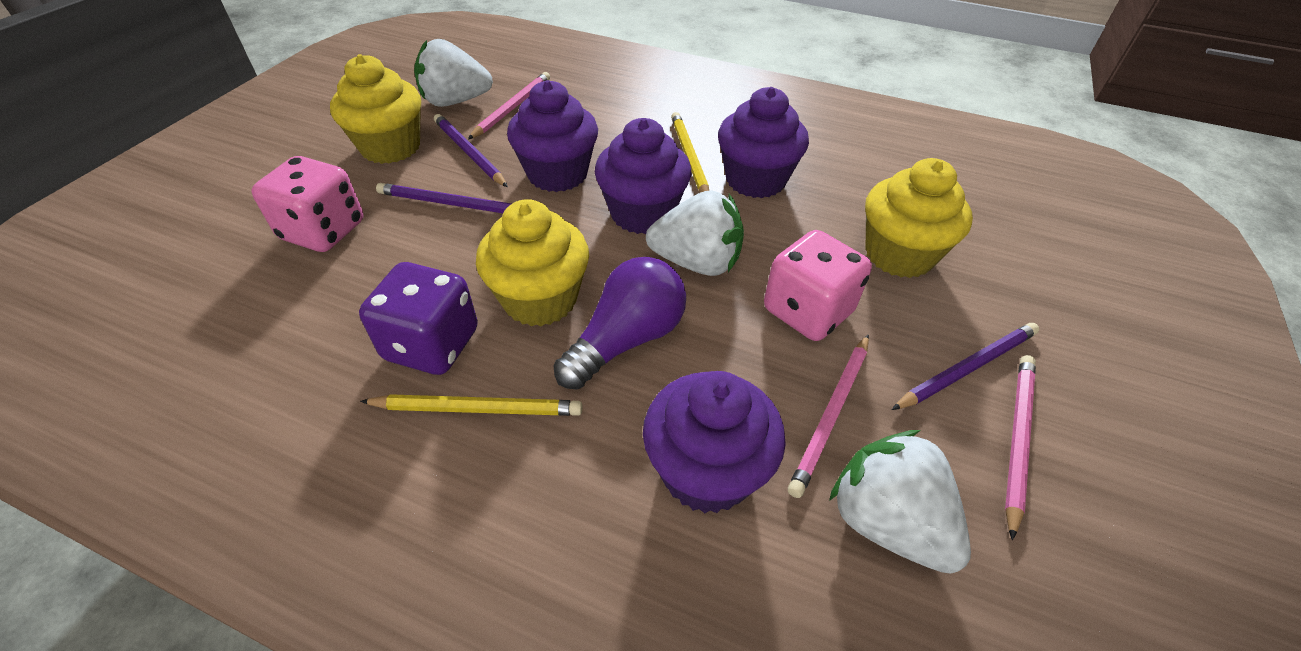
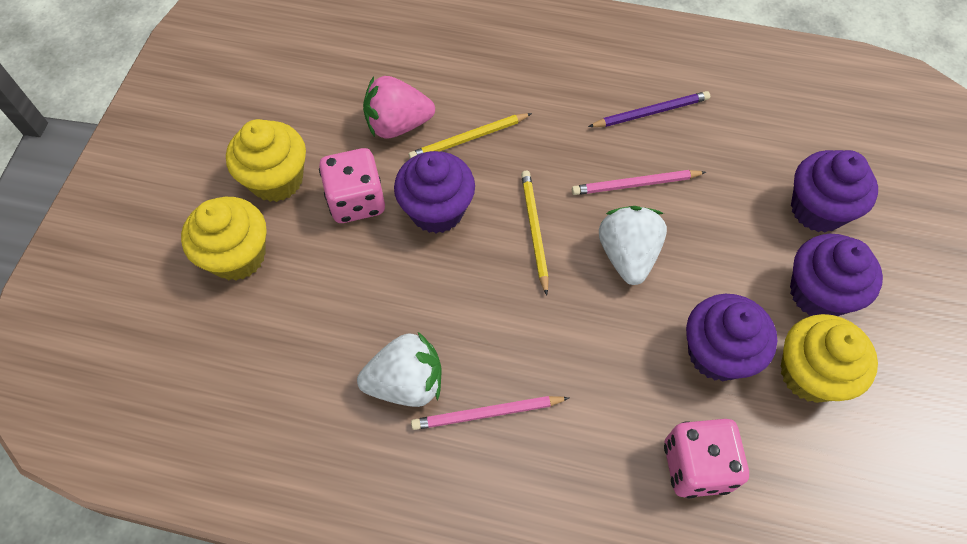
pink pencil: [468,72,550,139] [788,334,869,498] [1005,355,1036,540] = 3 -> [411,396,569,430] [572,170,706,195] = 2
pink strawberry: none = 0 -> [363,76,435,139] = 1
purple dice: [359,262,478,375] = 1 -> none = 0
purple light bulb: [553,257,686,389] = 1 -> none = 0
purple pencil: [376,183,511,213] [434,114,508,187] [892,323,1039,410] = 3 -> [588,91,710,127] = 1
white strawberry: [414,39,493,107] [646,190,744,276] [829,430,971,573] = 3 -> [357,332,442,407] [599,206,667,285] = 2

